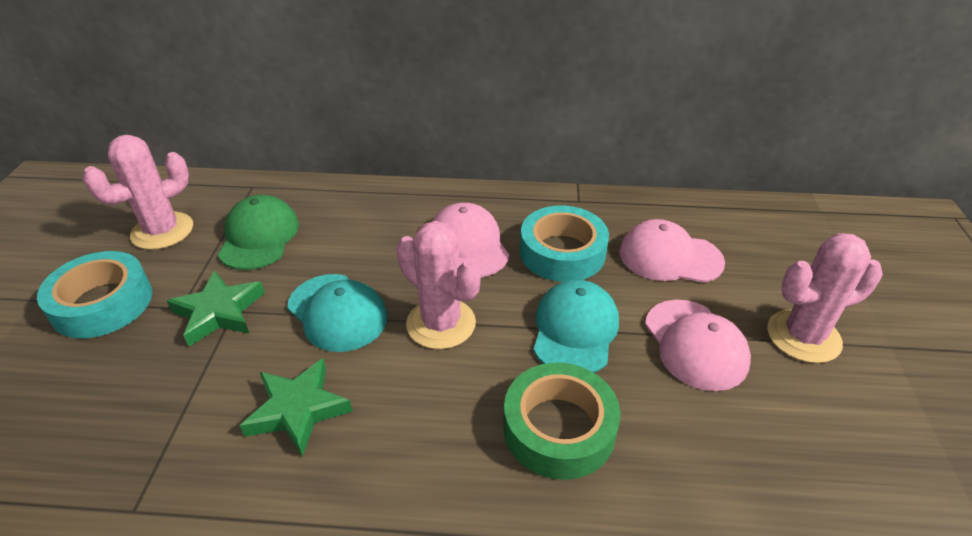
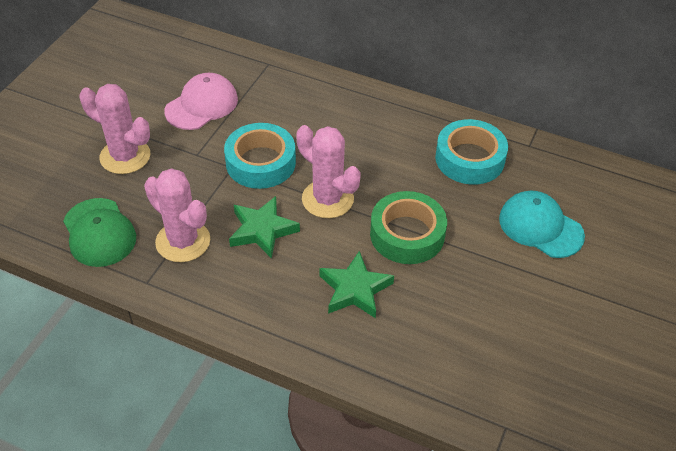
pink cap: [433,203,509,277] [619,219,725,283] [645,300,751,391] = 3 -> [164,73,238,130] = 1
turquoise cap: [287,274,387,352] [533,280,619,372] = 2 -> [499,191,585,258] = 1

